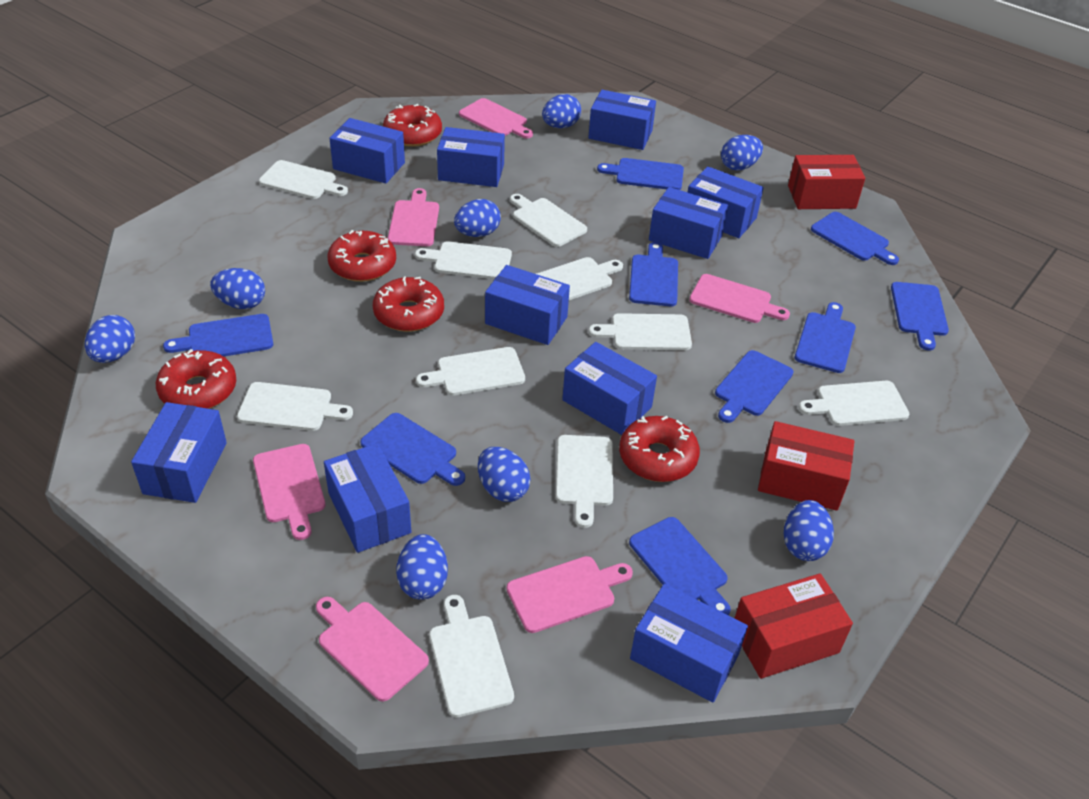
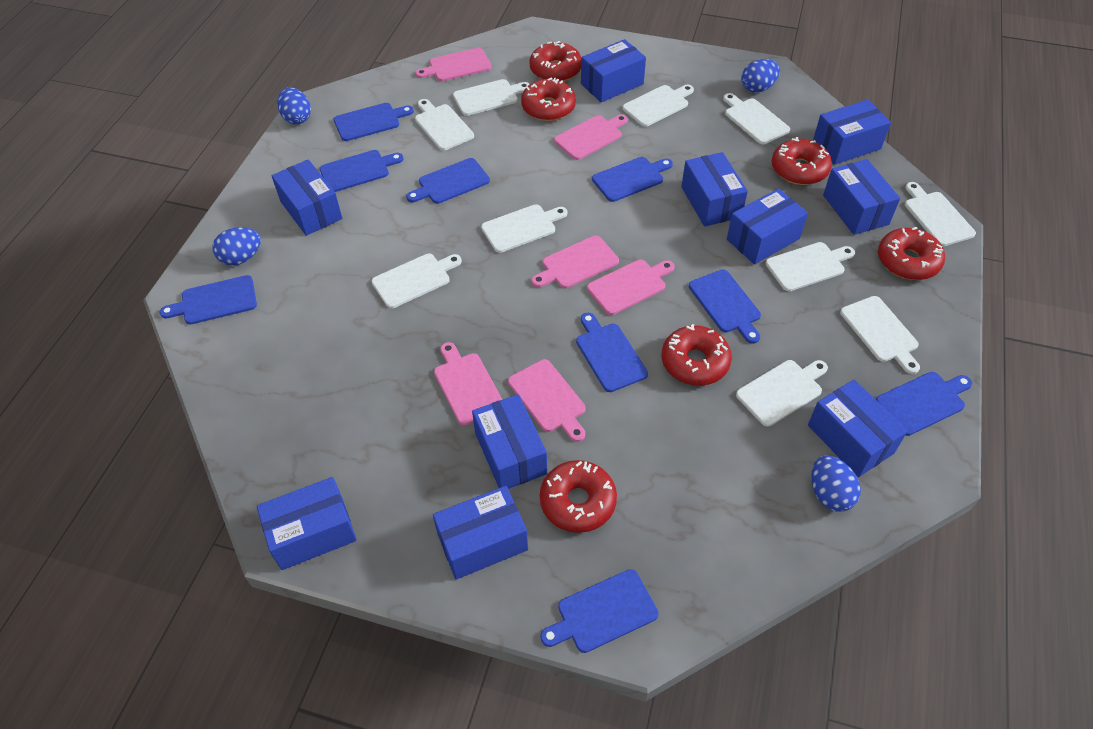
blue egg: [85,315,135,363] [210,268,265,309] [396,534,448,599] [454,199,501,237] [478,447,531,502] [542,94,581,128] [721,135,763,171] [784,500,834,561] = 8 -> [212,227,261,266] [277,87,311,124] [741,59,780,93] [811,456,861,512] = 4
red box: [735,573,853,679] [758,421,854,511] [788,155,865,209] = 3 -> none = 0
red donut: [156,349,236,409] [327,230,396,282] [373,276,444,332] [383,104,442,147] [619,415,700,482] = 5 -> [521,77,576,121] [530,41,581,82] [540,460,617,533] [662,324,732,386] [772,137,832,185] [878,227,945,280] = 6

